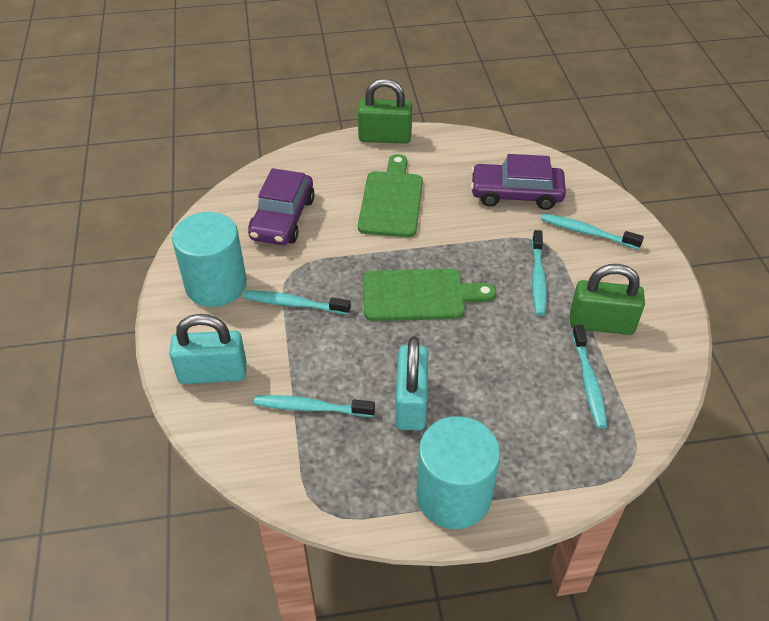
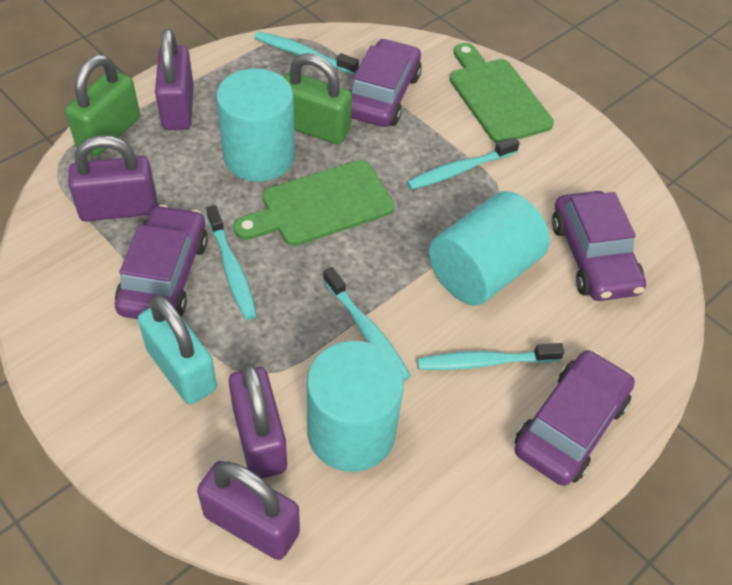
purple car: [248,168,315,245] [471,154,566,210] = 2 -> [115,205,208,319] [350,38,422,127] [515,350,635,486] [552,191,646,301] = 4
purple padlock: none = 0 -> [68,135,157,222] [155,28,193,130] [197,461,300,560] [229,363,287,479] = 4
turquoise cylinder: [172,212,247,307] [416,416,500,529] = 2 -> [216,68,295,182] [307,341,404,472] [429,191,550,306] = 3
turquoise padlock: [169,314,247,384] [395,336,428,431] = 2 -> [138,295,217,405] = 1

